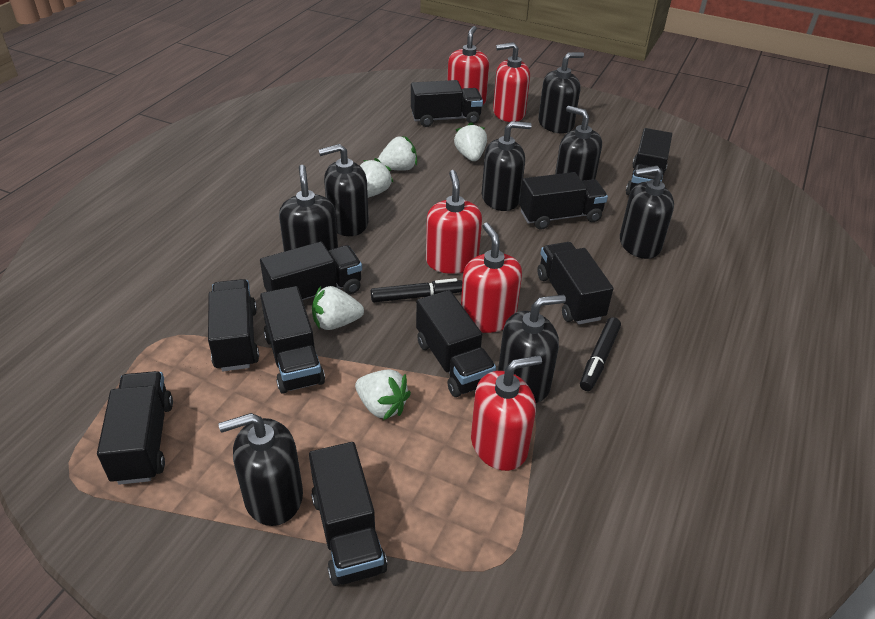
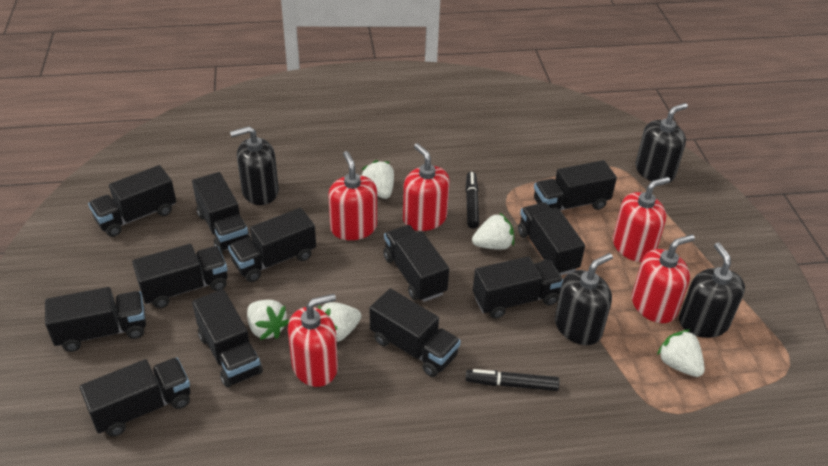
black soap dispenser: [219,413,303,526] [279,165,338,252] [319,144,369,236] [482,121,532,211] [498,295,566,403] [538,52,584,133] [555,106,602,181] [620,166,674,259] = 8 -> [230,126,279,205] [555,253,613,345] [635,103,688,183] [679,243,745,338] = 4
black truck: [97,371,173,485] [208,279,259,371] [260,242,362,300] [260,286,325,394] [309,442,387,586] [411,80,483,127] [416,290,496,397] [519,172,608,229] [537,242,613,325] [626,128,672,195] = 10 -> [45,287,146,352] [80,358,190,437] [88,165,176,237] [132,244,228,308] [192,172,251,253] [192,289,263,388] [228,208,316,282] [370,288,461,377] [383,225,449,302] [473,256,563,319] [518,203,585,275] [534,160,617,210] = 12

